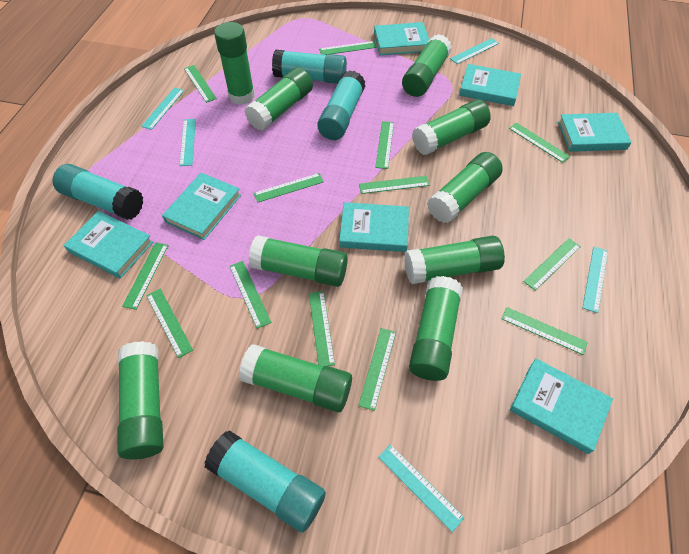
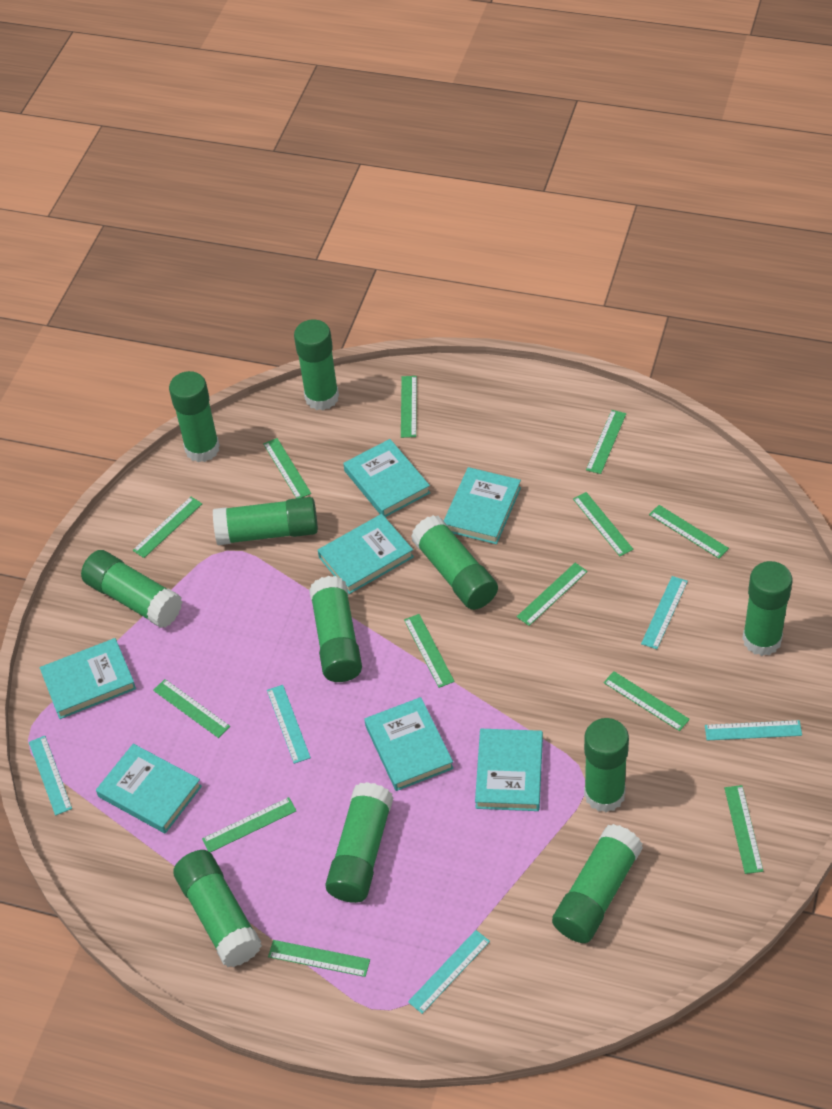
green glue stick: [117,341,163,459] [214,22,255,105] [239,344,352,412] [244,67,313,131] [248,235,348,287] [402,34,452,97] [404,236,505,284] [409,276,463,381] [412,99,491,155] [427,152,503,223] = 10 -> [81,550,182,628] [169,371,220,462] [173,850,262,967] [213,497,318,545] [294,320,339,410] [309,576,362,682] [325,782,393,903] [411,515,498,610] [552,824,643,943] [584,718,629,813] [742,561,792,656] = 11
turquoise glue stick: [53,164,143,220] [204,430,326,532] [272,49,347,84] [317,70,365,140] = 4 -> none = 0

